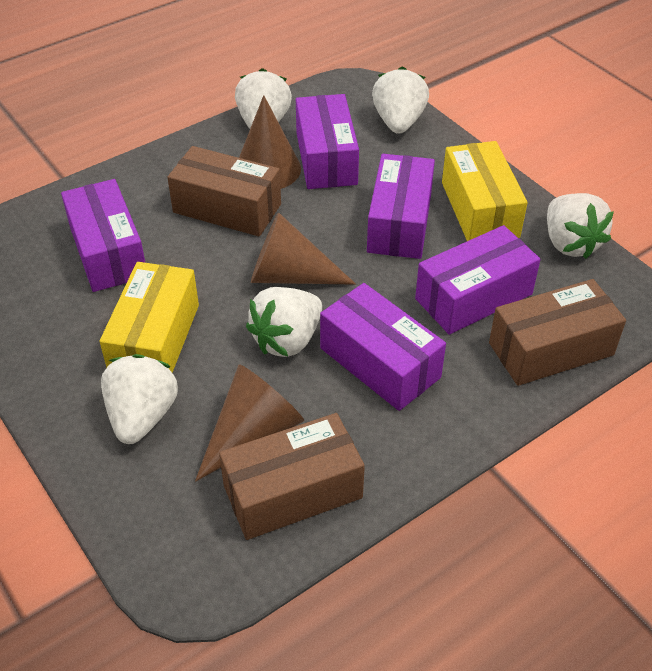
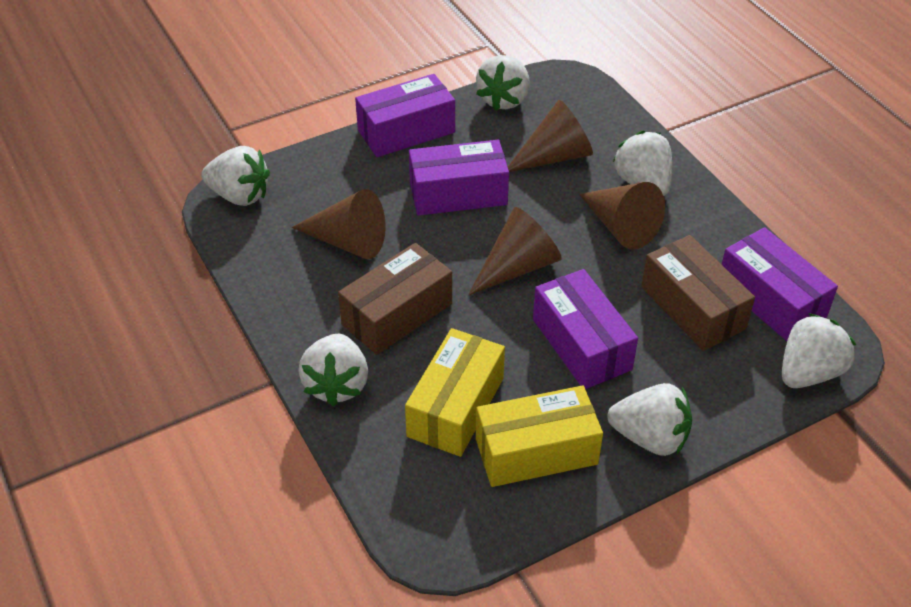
brown box: [167,146,281,237] [219,413,365,540] [489,279,626,386] = 3 -> [338,243,452,355] [641,235,755,351] = 2
brown cone: [195,365,304,482] [239,95,301,189] [251,212,356,285] = 3 -> [292,189,386,259] [468,207,562,295] [508,100,593,172] [579,182,665,249] = 4
purple box: [61,179,145,292] [296,94,359,189] [320,283,446,411] [367,154,435,259] [415,225,541,335] = 5 -> [355,74,455,157] [409,140,509,216] [533,269,638,389] [722,227,838,341] = 4
white strawberry: [101,354,178,444] [235,68,292,129] [246,287,322,357] [372,66,429,134] [547,193,614,259] = 5 -> [201,146,270,206] [298,334,368,406] [476,55,530,111] [607,383,692,456] [613,131,672,196] [782,313,856,388] = 6

